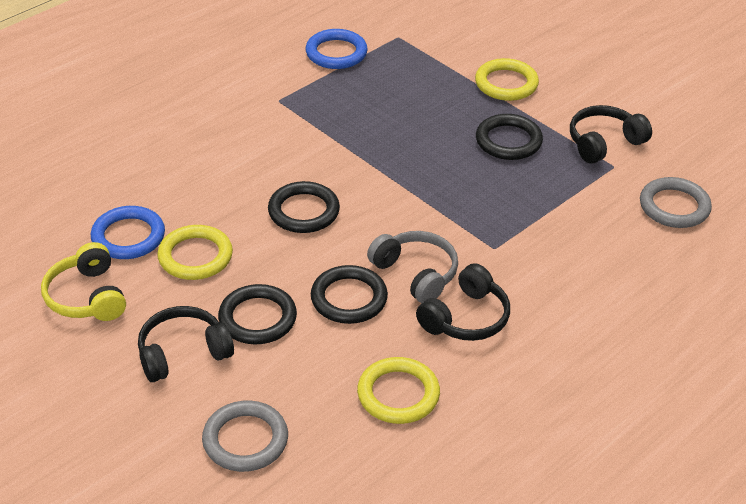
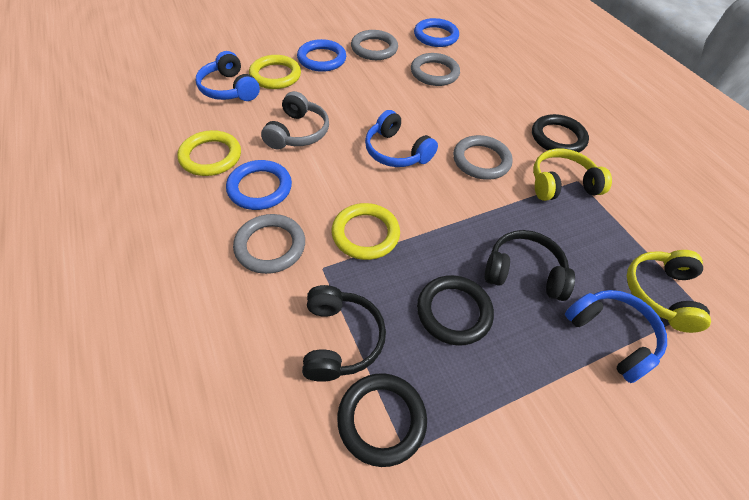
black headphones: [138,306,234,382] [416,263,510,341] [570,105,652,164] = 3 -> [302,285,386,382] [485,230,575,301] = 2
black ring: [218,284,297,344] [268,181,340,233] [311,265,388,324] [476,114,543,160] = 4 -> [337,373,427,467] [417,275,494,346] [532,114,589,152] = 3
blue headphones: none = 0 -> [196,51,260,101] [365,110,438,167] [565,290,667,383] = 3
blue ring: [91,206,165,259] [306,29,367,69] = 2 -> [226,160,292,210] [297,39,346,72] [414,18,459,47] = 3
grey ring: [202,401,288,472] [640,177,712,228] = 2 -> [233,214,305,274] [351,30,398,60] [411,53,460,86] [453,135,513,180] = 4
yellow headphones: [41,242,126,321] = 1 -> [533,149,612,201] [627,250,711,333] = 2

